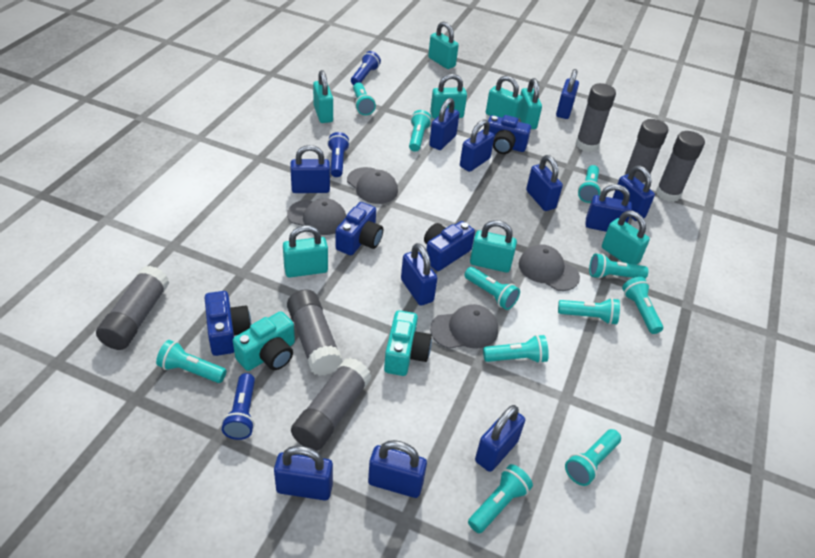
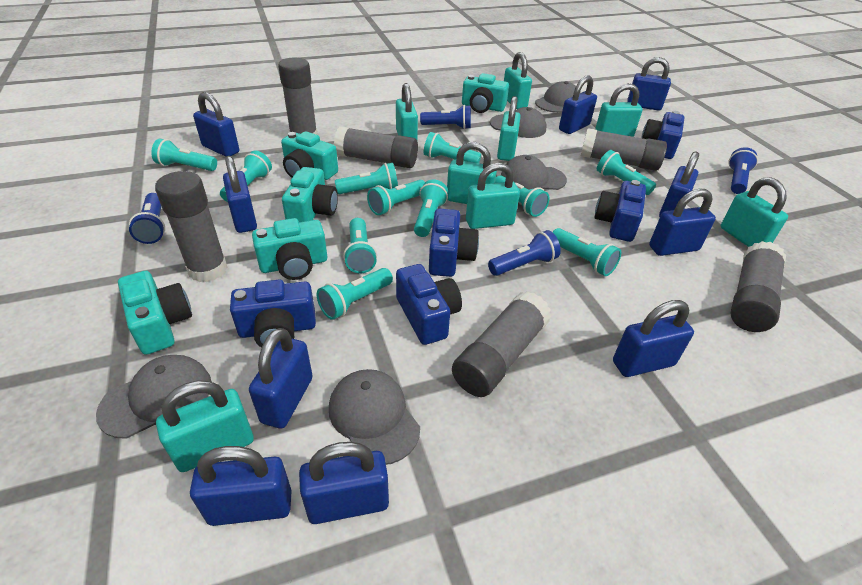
blue camera: [204,291,251,356] [335,202,383,255] [424,221,475,271] [488,115,531,154] = 4 -> [230,280,316,347] [396,264,462,345] [429,208,479,277] [595,180,646,242] [642,111,684,159] = 5
blue flashlight: [222,373,255,440] [327,132,350,177] [351,51,381,85] = 3 -> [129,193,165,244] [420,105,471,129] [488,230,561,276] [728,147,758,194] = 4
blue padlock: [274,446,333,501] [290,145,330,193] [368,440,427,498] [401,243,437,306] [429,98,460,150] [460,119,495,172] [475,405,525,472] [526,155,563,211] [556,69,579,119] [585,184,632,232] [613,165,655,221] = 11 -> [190,446,292,526] [193,92,239,157] [223,156,257,233] [249,328,313,429] [299,442,389,524] [559,75,597,134] [613,300,694,377] [627,57,671,111] [649,188,716,256] [659,151,699,217] = 10
grey cap: [287,198,346,235] [347,167,398,204] [430,304,498,349] [519,244,580,291] = 4 -> [96,355,212,439] [329,369,420,465] [490,107,546,138] [501,155,567,190] [535,81,581,113] = 5
turquoise camera: [233,311,295,371] [384,310,432,376] = 2 -> [118,271,192,355] [252,218,327,280] [281,131,338,180] [282,167,338,222] [462,73,509,113] = 5

